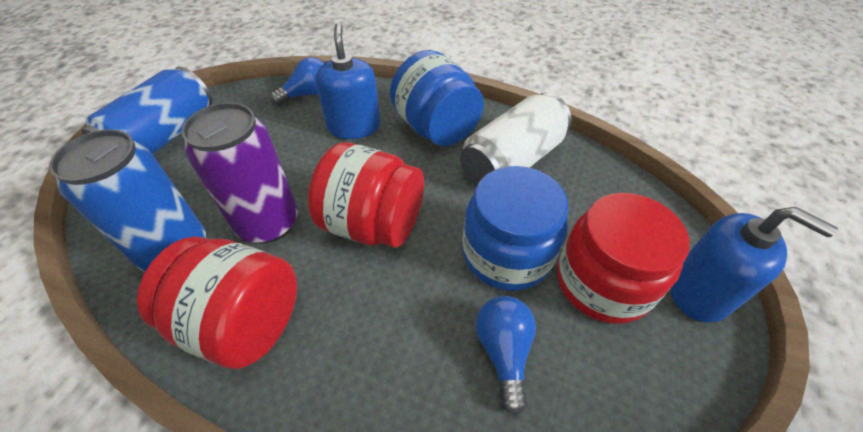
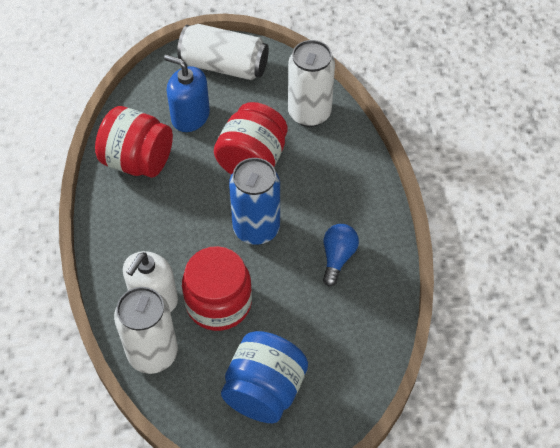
blue can: [49,129,206,272] [81,67,213,154] = 2 -> [229,158,280,245] = 1
blue jar: [390,50,484,146] [462,166,568,291] = 2 -> [221,331,308,423] = 1
blue light bulb: [270,57,324,105] [476,296,536,415] = 2 -> [323,224,359,286] = 1
blue soap dispenser: [315,23,380,139] [670,207,838,323] = 2 -> [164,55,210,132] = 1
purple can: [181,102,298,244] = 1 -> none = 0
white can: [460,93,572,186] = 1 -> [114,287,178,374] [177,24,269,80] [288,40,335,127] = 3
white soap dispenser: none = 0 -> [123,251,178,312] = 1

